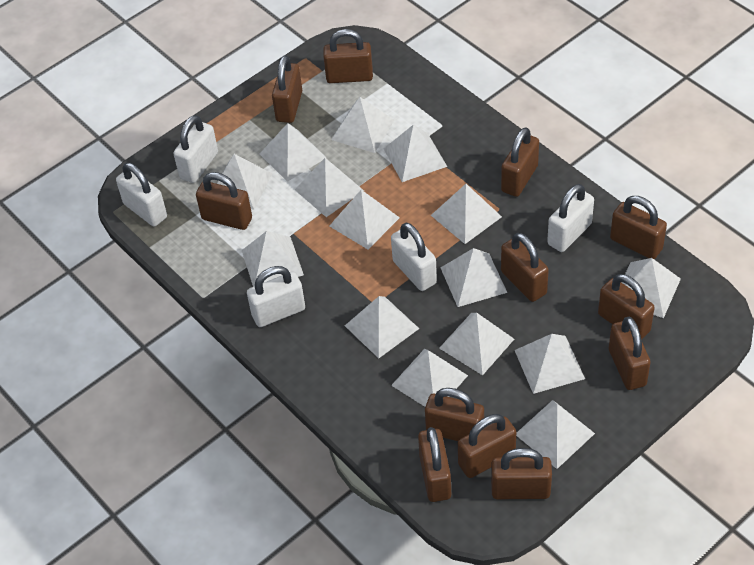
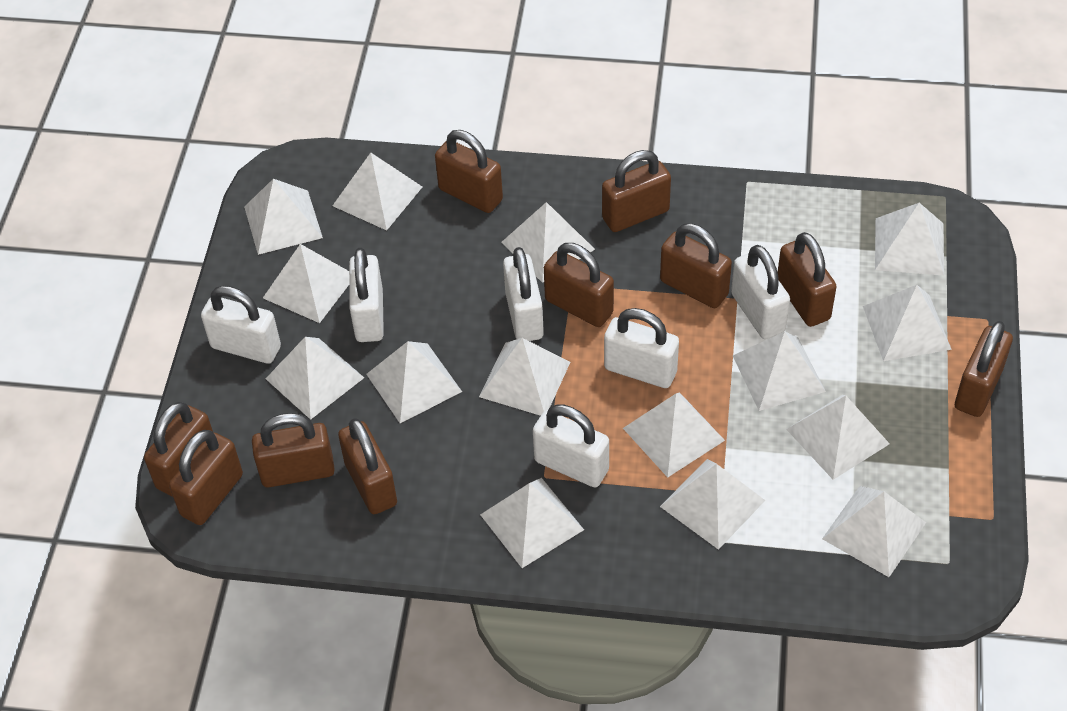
brown padlock: [196,172,252,230] [272,55,302,123] [323,29,373,83] [418,427,451,502] [425,388,484,441] [458,414,516,478] [491,448,552,499] [501,127,539,197] [501,233,549,302] [598,274,655,340] [609,317,651,390] [610,196,667,259] = 12 -> [144,402,213,497] [169,430,243,525] [252,413,335,488] [338,418,397,514] [435,130,503,213] [544,243,614,327] [602,150,671,232] [660,223,732,308] [777,232,837,327] [955,321,1013,417] = 10
white padlock: [116,163,167,226] [173,115,218,183] [247,266,305,327] [391,223,437,291] [547,184,594,252] = 5 -> [201,286,281,364] [349,248,384,342] [503,247,544,341] [533,405,609,487] [604,308,679,388] [731,245,790,339] = 6

